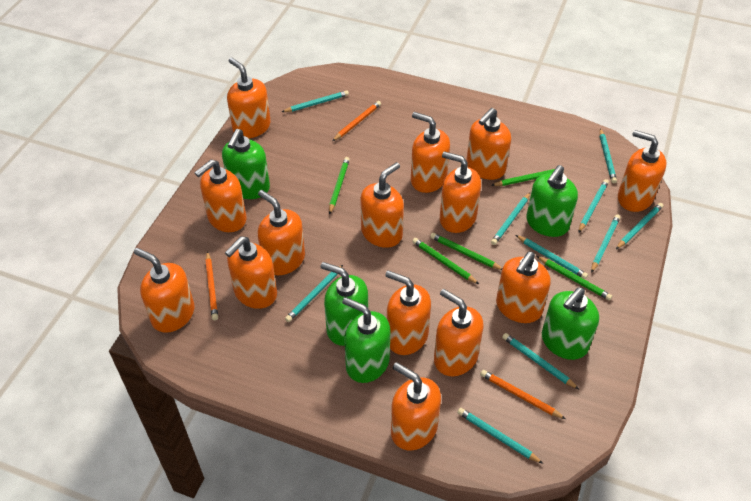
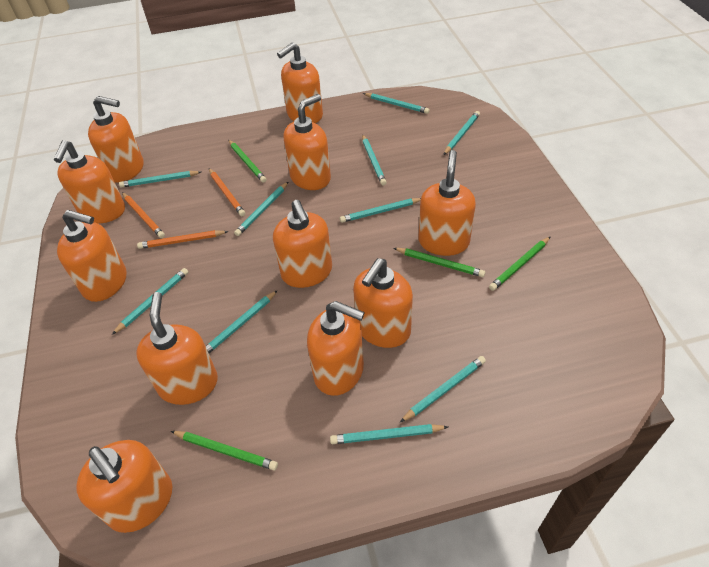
green pencil: [329,157,350,214] [412,238,479,284] [430,233,502,270] [491,169,564,186] [537,256,612,301] = 5 -> [171,431,278,471] [228,140,267,183] [394,248,485,277] [489,236,551,291] = 4
green soap dispenser: [222,129,270,199] [320,262,368,346] [342,297,390,383] [526,165,578,237] [542,287,599,360] = 5 -> none = 0
orange soap dispenser: [134,248,194,333] [194,159,246,232] [225,236,277,309] [227,58,271,138] [258,190,305,275] [360,162,404,248] [385,270,431,355] [391,362,441,450] [411,112,450,193] [434,289,483,376] [440,151,481,233] [466,108,511,180] [496,252,551,323] [618,130,667,212] = 14 -> [54,140,125,224] [57,210,127,302] [76,440,172,533] [88,96,144,183] [136,292,218,405] [273,200,332,288] [277,42,323,123] [283,94,331,190] [307,301,365,396] [353,258,413,348] [418,150,476,256] = 11

